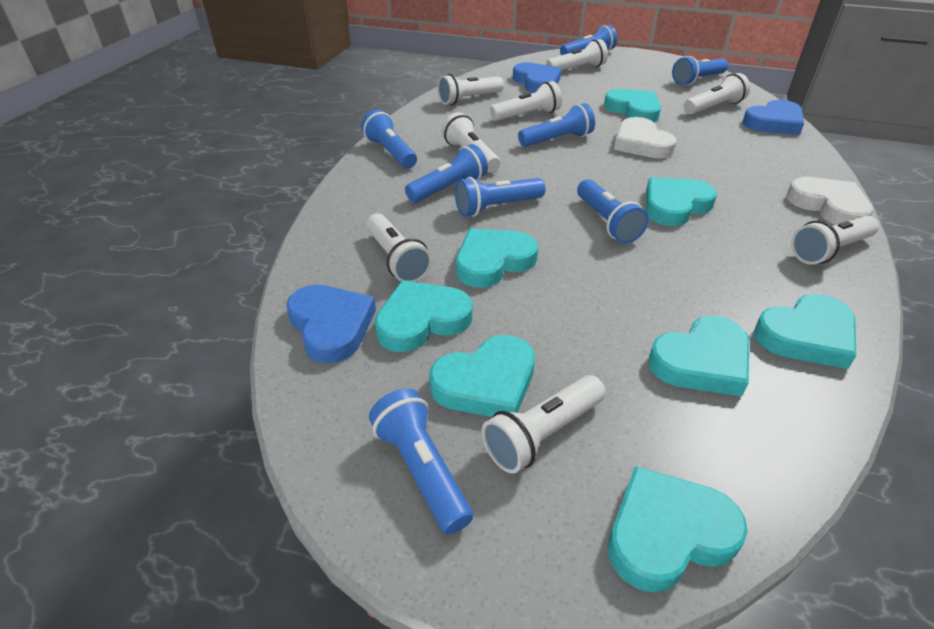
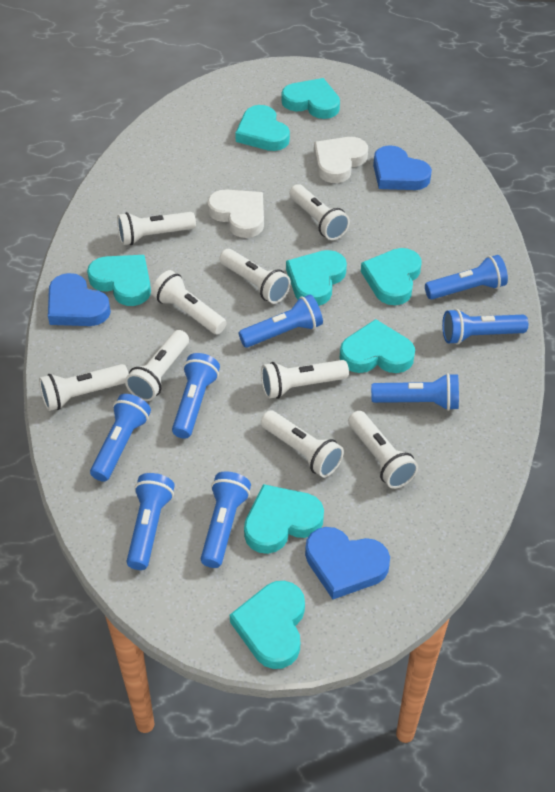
white flashlight: [366,213,432,282] [437,74,504,105] [441,112,500,173] [482,375,606,474] [490,81,562,121] [546,39,608,71] [684,73,750,115] [791,216,879,265] = 8 -> [39,364,129,411] [117,212,196,245] [125,330,189,401] [152,270,227,335] [219,249,291,304] [261,360,349,399] [261,410,344,477] [289,184,350,240] [348,411,418,489] = 9

